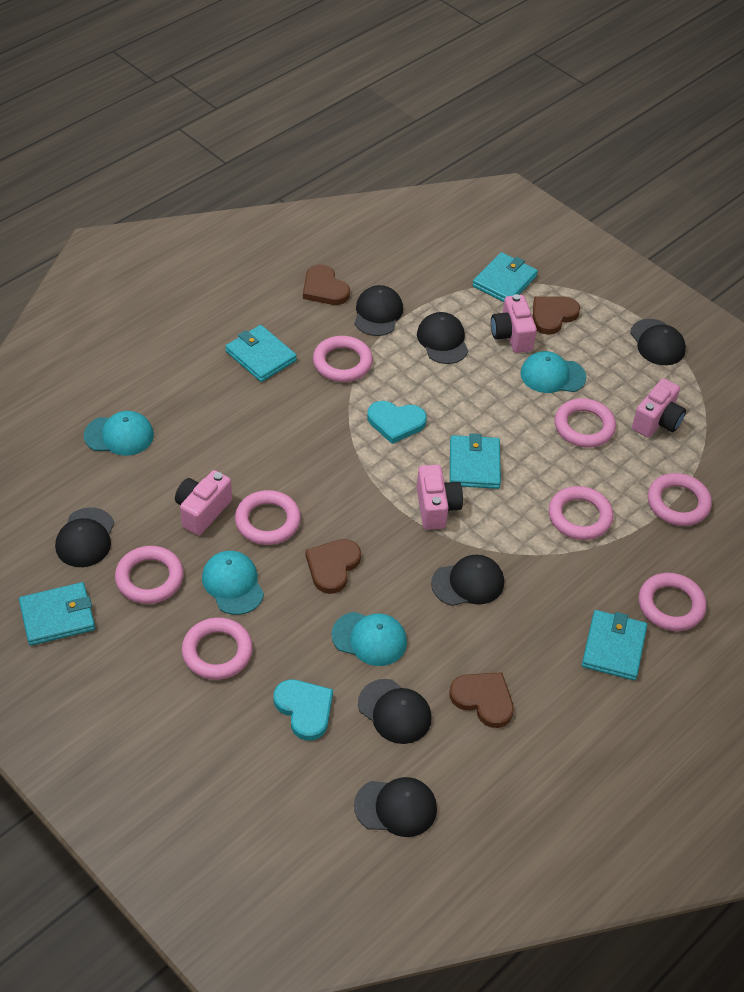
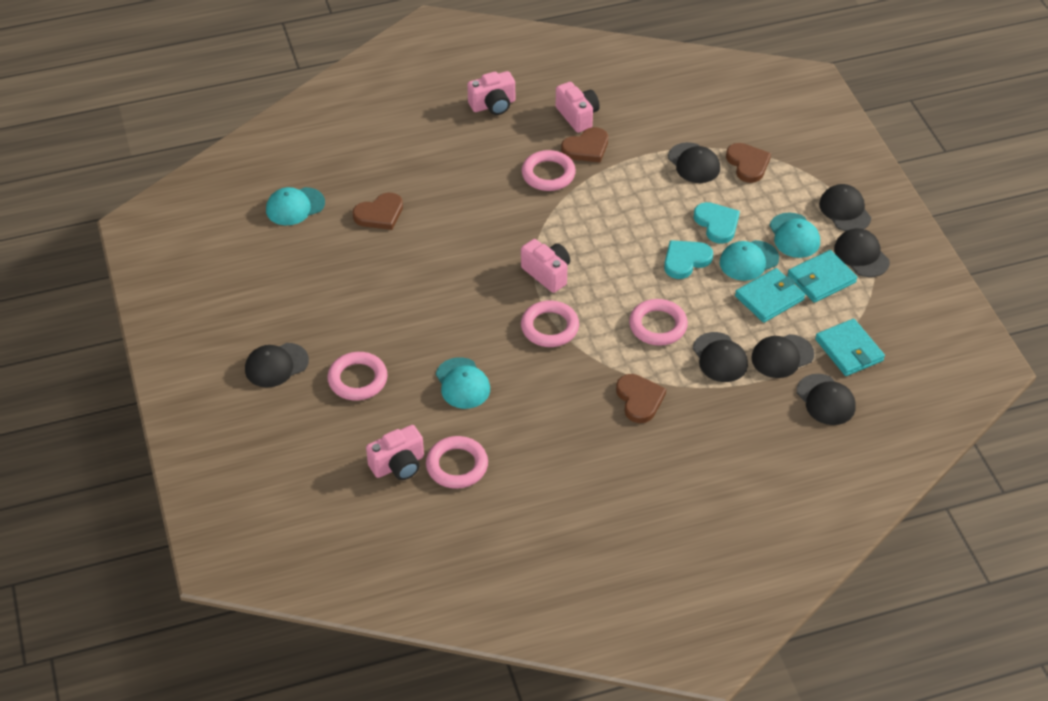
pink ring: [115,546,184,604] [182,617,253,680] [235,490,301,545] [313,336,373,382] [549,486,613,540] [555,398,616,448] [639,573,707,631] [648,473,712,526] = 8 -> [327,352,388,401] [426,436,488,489] [521,300,579,347] [522,150,576,191] [629,299,688,346] = 5
turquoise wallet: [19,582,95,646] [225,325,297,382] [450,433,501,489] [473,252,538,302] [582,610,647,680] = 5 -> [735,268,805,323] [787,250,857,303] [815,319,885,376] = 3

